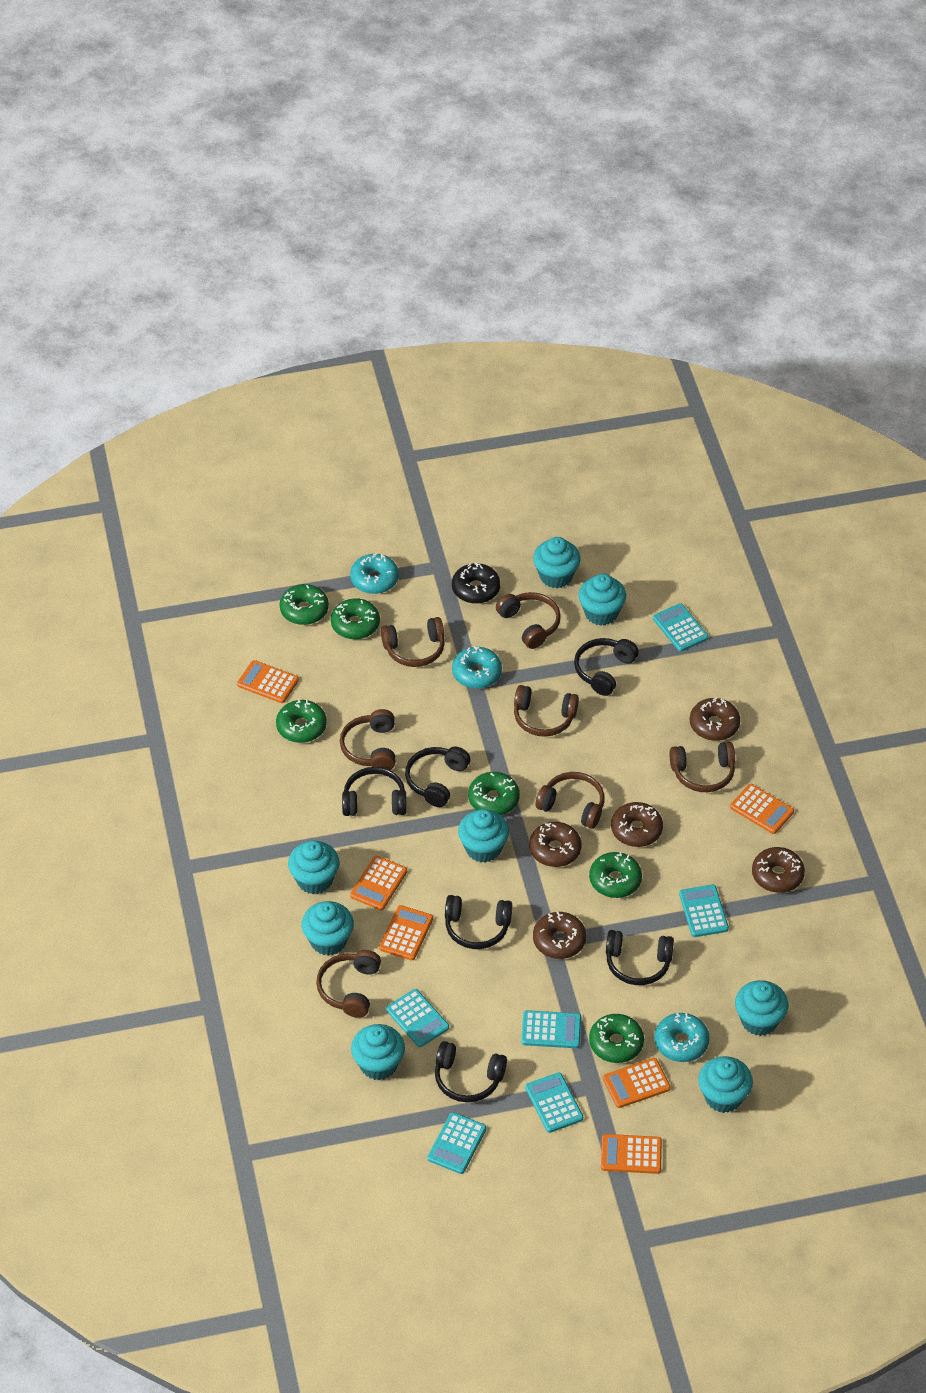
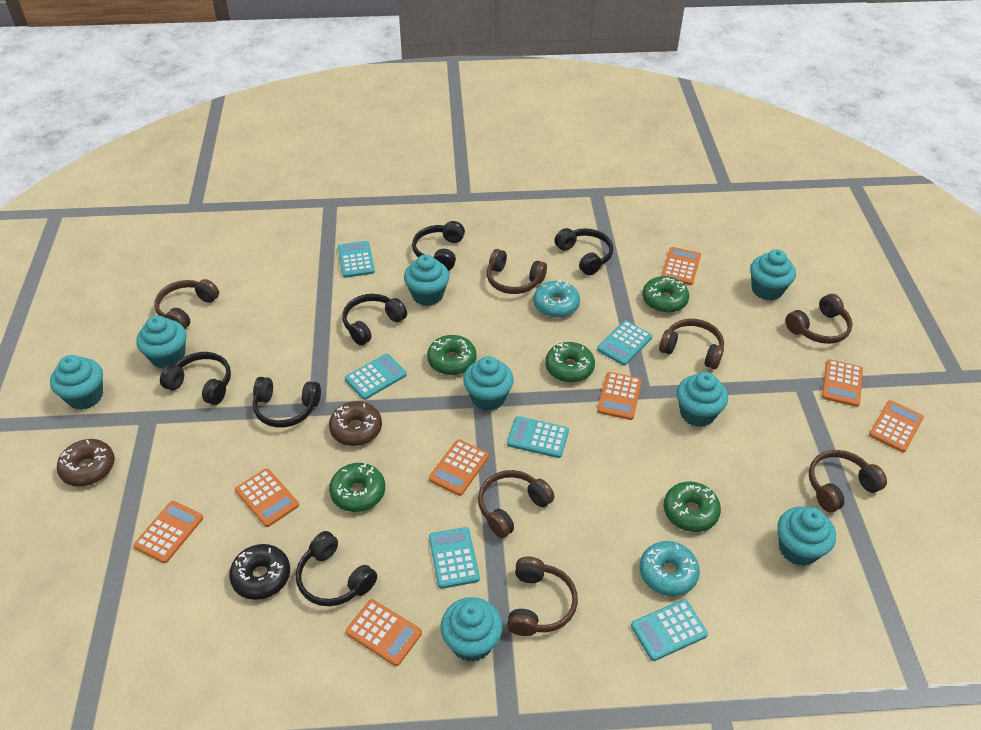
brown donut: [529,822,581,867] [533,911,586,959] [611,802,663,847] [690,698,740,741] [752,847,805,893] = 5 -> [57,439,115,486] [329,401,382,446] = 2
green donut: [276,699,327,743] [280,584,329,625] [331,598,380,639] [468,772,520,815] [589,852,642,898] [589,1014,644,1063] = 6 -> [329,463,385,512] [427,335,476,375] [545,342,595,383] [642,276,689,313] [664,481,721,532] = 5
orange calculator: [237,660,299,703] [350,856,407,910] [379,905,433,960] [601,1134,662,1174] [603,1058,671,1108] [730,784,794,834] = 6 -> [133,501,203,563] [235,468,299,527] [346,599,422,666] [429,439,489,496] [597,372,642,420] [661,247,701,285] [822,359,863,407] [869,400,924,453] = 8
turquoise donut: [350,553,399,594] [452,647,502,689] [654,1013,710,1062] = 3 -> [534,280,580,318] [640,541,700,596] = 2

